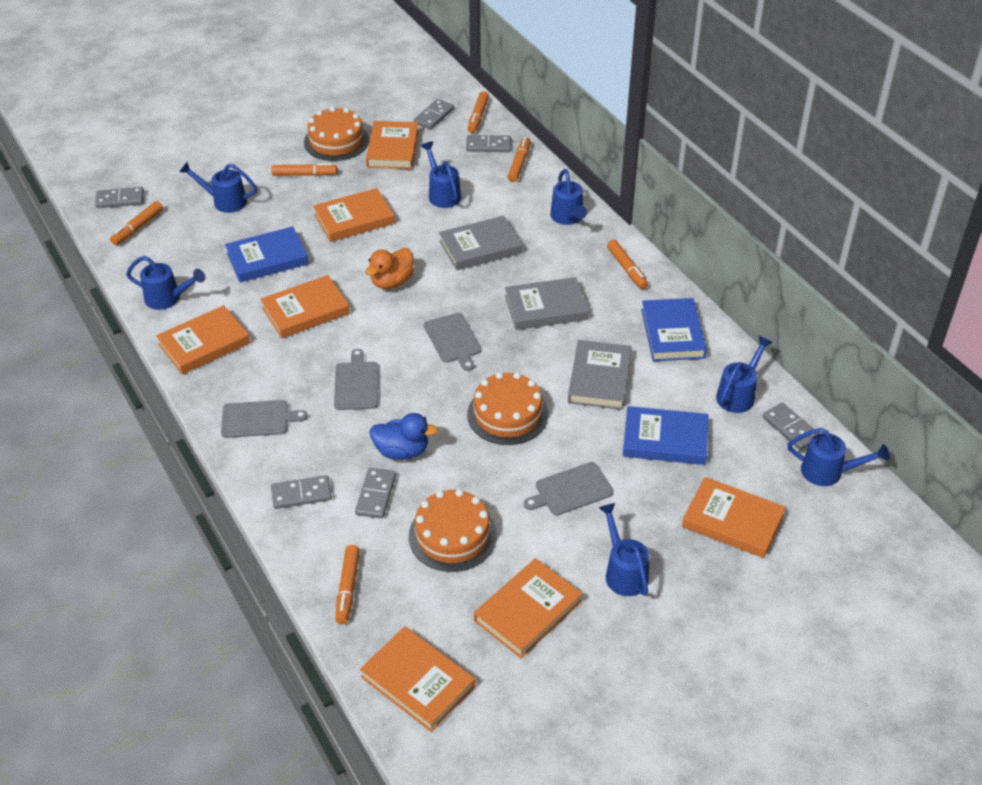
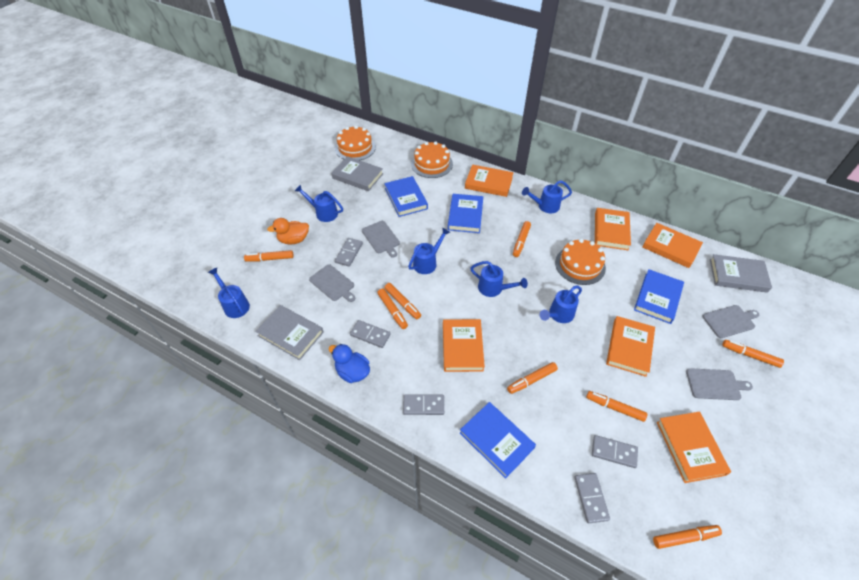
blue book: [225,226,309,283] [623,406,708,465] [641,298,707,361] = 3 -> [384,176,428,217] [448,194,483,233] [460,402,536,479] [634,269,684,324] = 4
blue watering can: [126,256,205,310] [179,162,257,213] [421,141,461,208] [550,169,587,225] [599,503,649,596] [716,336,773,413] [787,428,890,486] = 7 -> [208,268,250,318] [295,184,343,222] [408,227,451,274] [470,261,528,297] [522,180,572,213] [540,285,582,323] = 6
grey domino: [95,187,144,208] [271,475,332,509] [355,468,396,519] [414,99,454,129] [466,135,511,152] [763,403,819,450] = 6 -> [335,238,363,267] [350,320,391,348] [403,394,444,415] [574,473,610,523] [592,435,638,468] = 5
orange book: [156,305,250,375] [260,275,350,338] [313,188,395,242] [360,626,476,732] [366,121,418,169] [474,558,583,658] [682,477,786,558] = 7 -> [443,319,485,372] [465,164,514,197] [595,208,631,250] [606,316,655,377] [642,223,703,268] [657,412,731,483] = 6
orange marker: [110,201,163,245] [271,163,337,176] [335,545,360,624] [468,91,489,133] [508,137,531,182] [607,240,648,289] = 6 -> [244,250,294,262] [377,288,408,329] [384,283,421,319] [507,362,558,394] [513,221,531,257] [586,391,647,422] [653,525,722,549] [722,340,784,368] = 8

